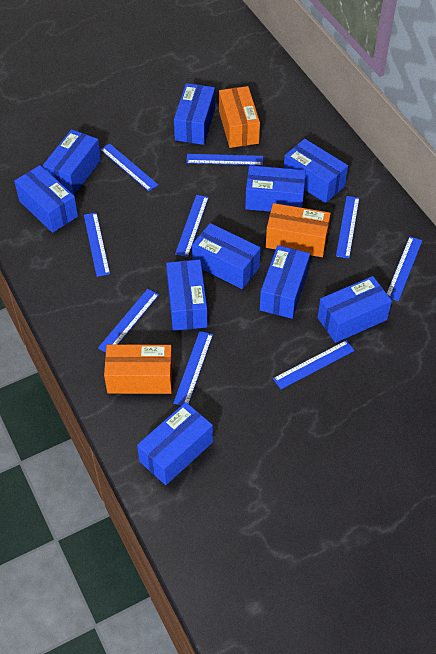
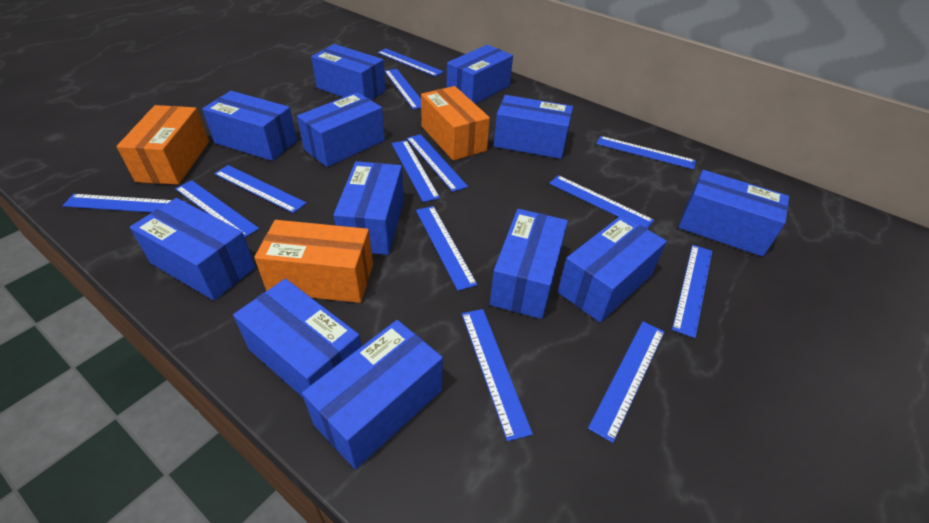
blue box: [14,165,78,233] [43,129,101,195] [137,402,213,485] [166,260,208,331] [174,83,215,145] [192,223,261,289] [245,165,306,212] [260,245,310,319] [284,139,348,203] [317,276,392,343] = 10 -> [130,198,255,301] [202,91,297,161] [233,279,362,397] [297,92,385,167] [302,320,443,469] [311,44,386,100] [333,161,404,255] [447,45,513,104] [490,209,568,319] [494,95,573,159] [558,215,667,323] [679,170,789,257] = 12
blue ruler: [84,212,110,277] [98,289,159,353] [100,143,158,191] [173,331,213,406] [175,195,209,257] [186,154,263,165] [273,340,355,389] [336,196,359,259] [387,236,422,301] = 9 -> [62,194,187,212] [175,180,259,237] [214,165,307,213] [377,48,444,77] [384,69,421,110] [392,140,440,202] [407,134,468,192] [416,206,478,291] [462,309,533,442] [549,175,654,229] [588,321,664,443] [597,136,696,169] [672,245,712,338] = 13

